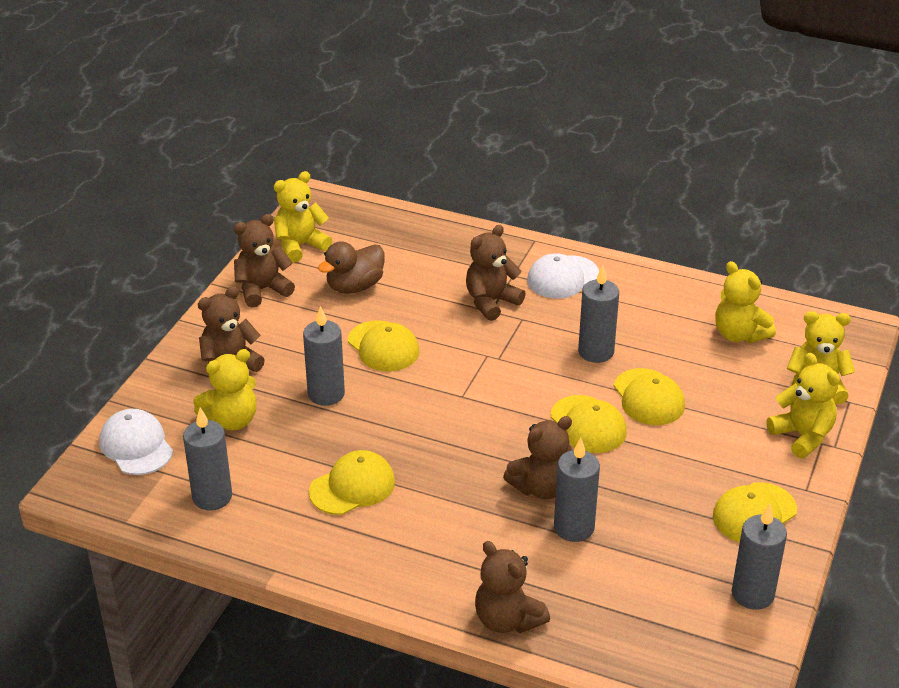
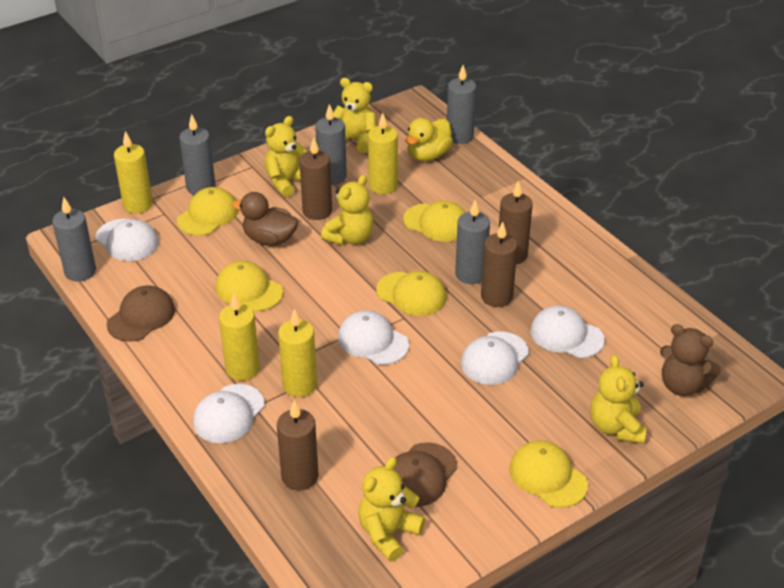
brown candle: none = 0 -> [277,400,319,491] [300,138,332,220] [481,221,518,307] [499,180,533,264] = 4
brown cap: none = 0 -> [106,285,175,342] [394,442,457,507] = 2
brown teddy bear: [198,286,265,372] [234,214,295,307] [466,225,526,321] [475,541,550,633] [503,416,572,499] = 5 -> [660,324,721,396] = 1
white cap: [100,409,173,475] [527,253,599,299] = 2 -> [96,219,159,261] [193,384,264,443] [338,310,409,365] [461,332,529,385] [531,305,605,358] = 5
yellow candle: none = 0 -> [114,131,153,213] [219,293,260,381] [278,309,317,397] [368,113,398,194] = 4
yellow duck: none = 0 -> [405,118,453,161] = 1

